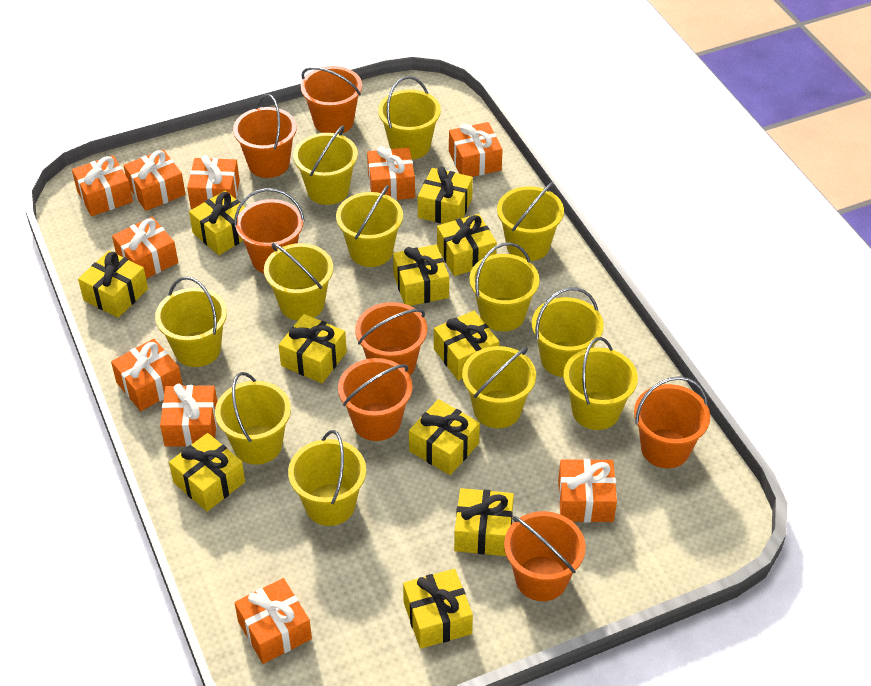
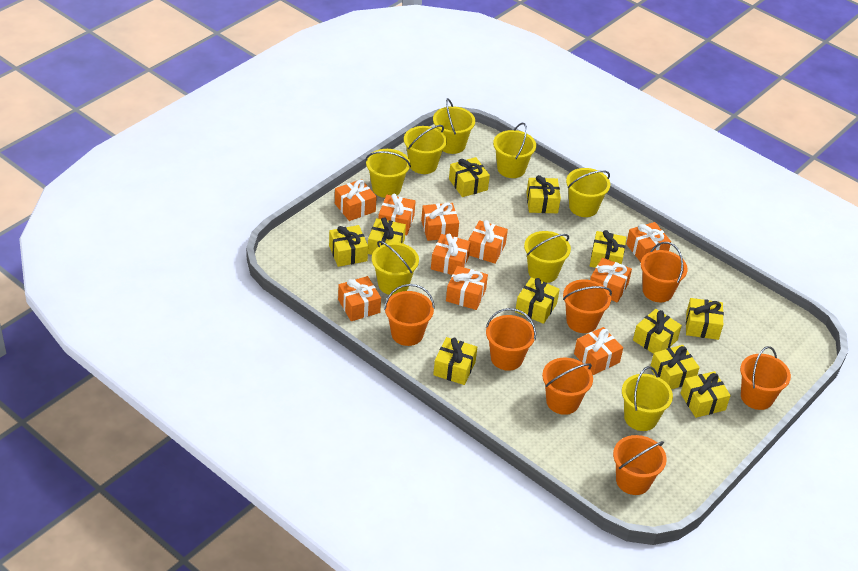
yellow bucket: [155,276,227,367] [215,372,291,465] [264,243,333,321] [288,430,366,526] [293,125,358,205] [336,185,403,267] [378,76,441,160] [462,346,536,428] [469,242,539,332] [497,182,564,261] [532,287,604,377] [563,337,638,430] = 12 -> [365,149,411,198] [372,241,419,295] [404,125,447,174] [433,98,475,154] [493,123,536,178] [524,231,571,283] [566,168,610,217] [622,366,673,431] = 8

